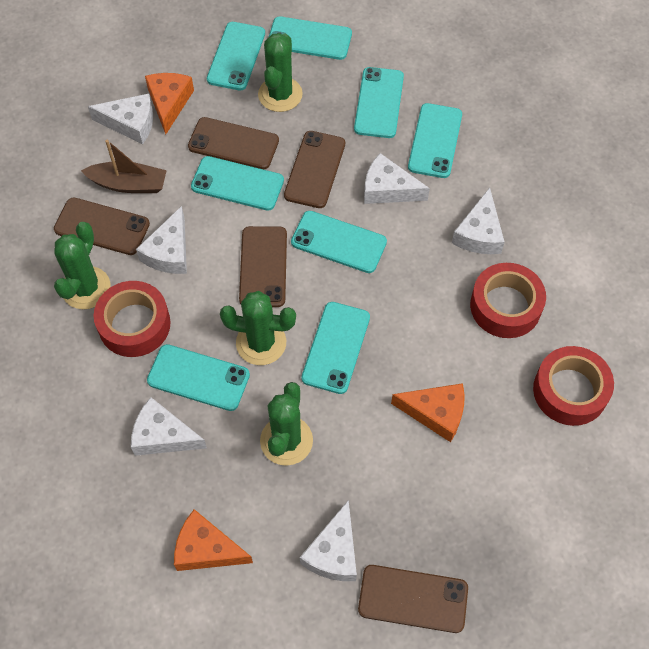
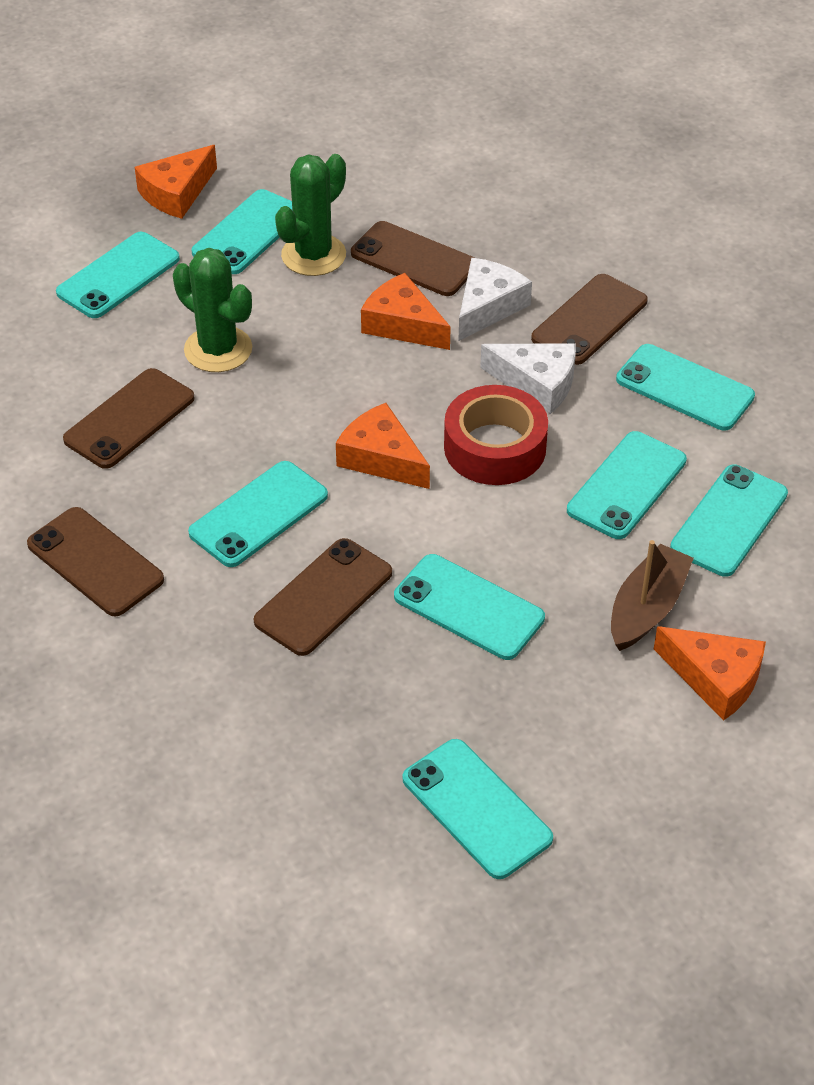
green cactus: [54,222,110,309] [220,291,296,365] [258,33,303,112] [260,382,313,466] = 4 -> [173,248,252,372] [275,154,346,276] = 2
orange cheese: [145,73,194,134] [174,509,253,571] [391,383,464,442] = 3 -> [134,145,217,219] [336,403,430,489] [361,273,451,350] [654,626,766,721] = 4
red tape: [94,281,171,357] [470,263,546,338] [533,346,614,426] = 3 -> [444,385,548,485] = 1
white cheese: [88,94,153,144] [131,397,207,456] [136,206,187,274] [300,500,357,581] [364,153,430,204] [452,187,505,254] = 6 -> [458,258,532,341] [480,343,576,414] = 2

